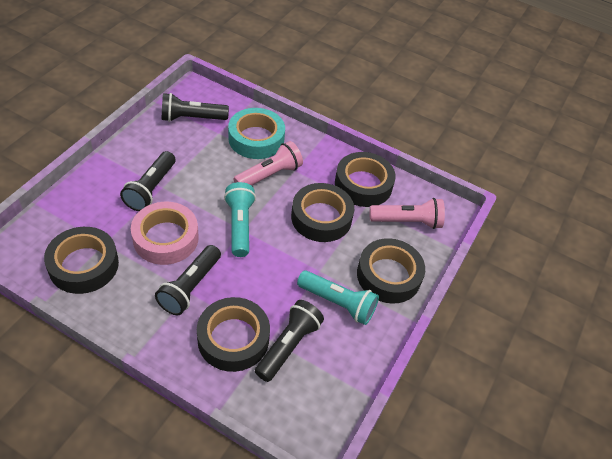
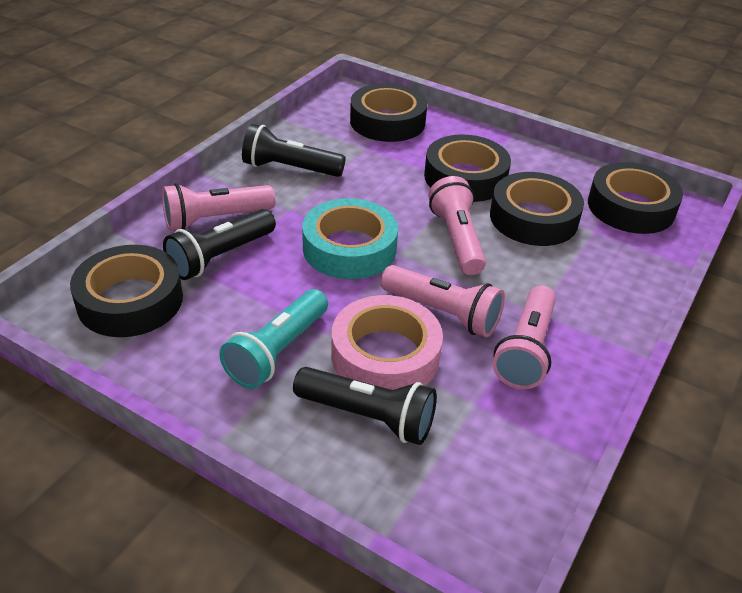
black flashlight: [120,151,175,211] [155,245,221,316] [162,93,229,122] [255,300,324,382] = 4 -> [163,209,276,280] [242,124,346,177] [293,367,437,445] = 3
pink flashlight: [233,141,303,186] [370,198,445,229] = 2 -> [162,183,275,231] [381,265,505,338] [429,176,486,275] [492,285,556,389] = 4
turquoise flashlight: [224,182,256,257] [297,270,379,325] = 2 -> [219,289,328,389] = 1

